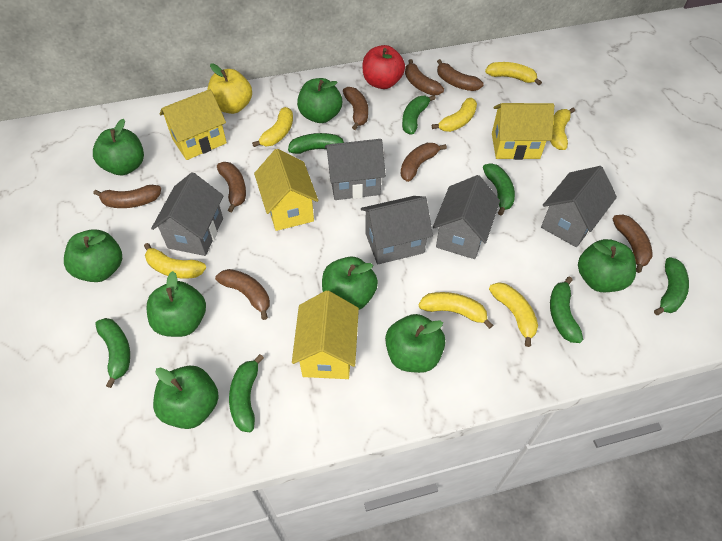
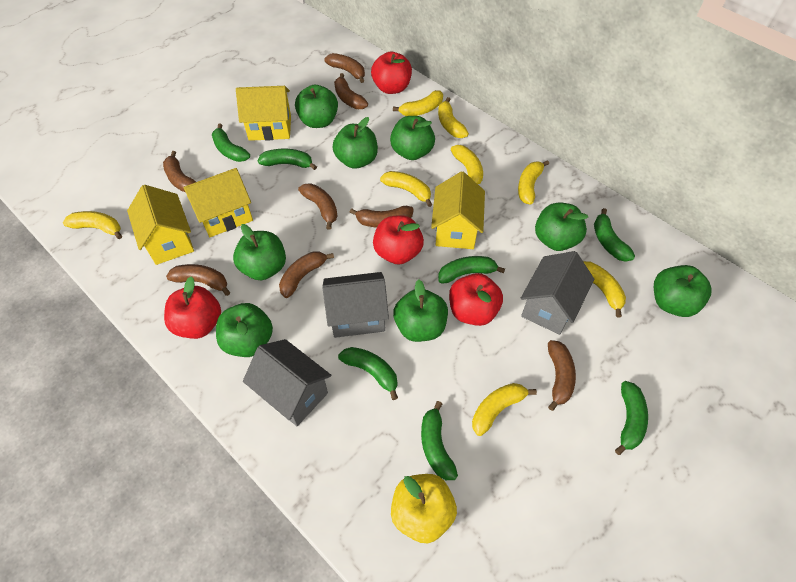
grey house: [151,172,224,256] [325,139,386,200] [361,196,433,264] [433,175,500,259] [541,166,617,247] = 5 -> [243,339,331,426] [322,272,389,338] [521,251,594,335] = 3
red apple: [362,45,405,89] = 1 -> [164,277,221,339] [371,52,412,94] [373,215,424,265] [449,273,503,326] = 4
yellow banana: [144,243,206,278] [252,107,293,147] [419,292,493,329] [432,98,477,132] [485,62,542,85] [489,282,538,347] [550,108,575,150] = 7 -> [63,211,122,239] [380,171,433,207] [393,90,443,116] [438,97,469,138] [451,145,483,184] [472,383,537,436] [518,160,549,205] [583,261,626,318] = 8

